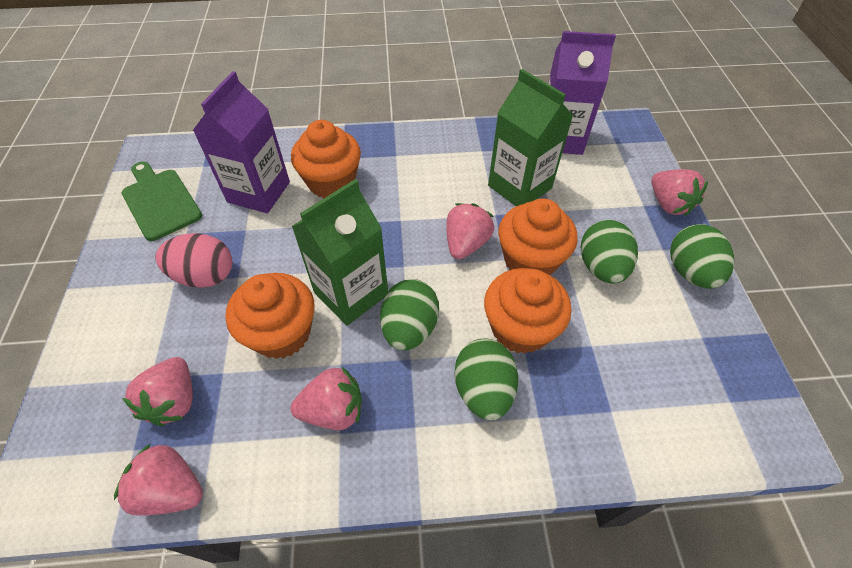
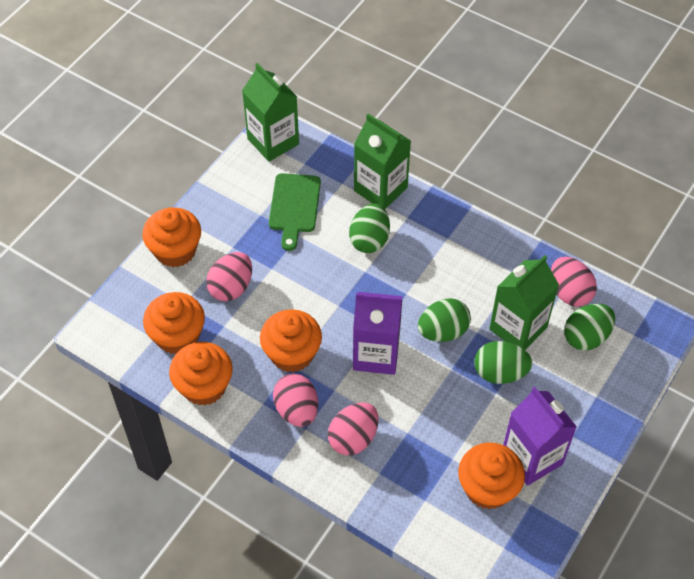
green carton: [291,179,388,326] [488,69,573,206] = 2 -> [242,63,299,162] [354,113,411,209] [489,255,559,350] = 3
orange cupcake: [225,273,315,359] [291,120,361,198] [484,268,572,354] [498,199,577,275] = 4 -> [142,208,201,267] [143,292,205,354] [169,342,233,406] [260,309,322,372] [458,443,525,509] = 5
pink egg: [155,233,232,288] = 1 -> [206,252,252,301] [273,374,318,427] [328,402,379,455] [551,257,597,307] = 4
pink strawberry: [114,444,203,516] [122,357,193,426] [290,367,362,430] [446,203,494,259] [651,169,708,216] = 5 -> none = 0

